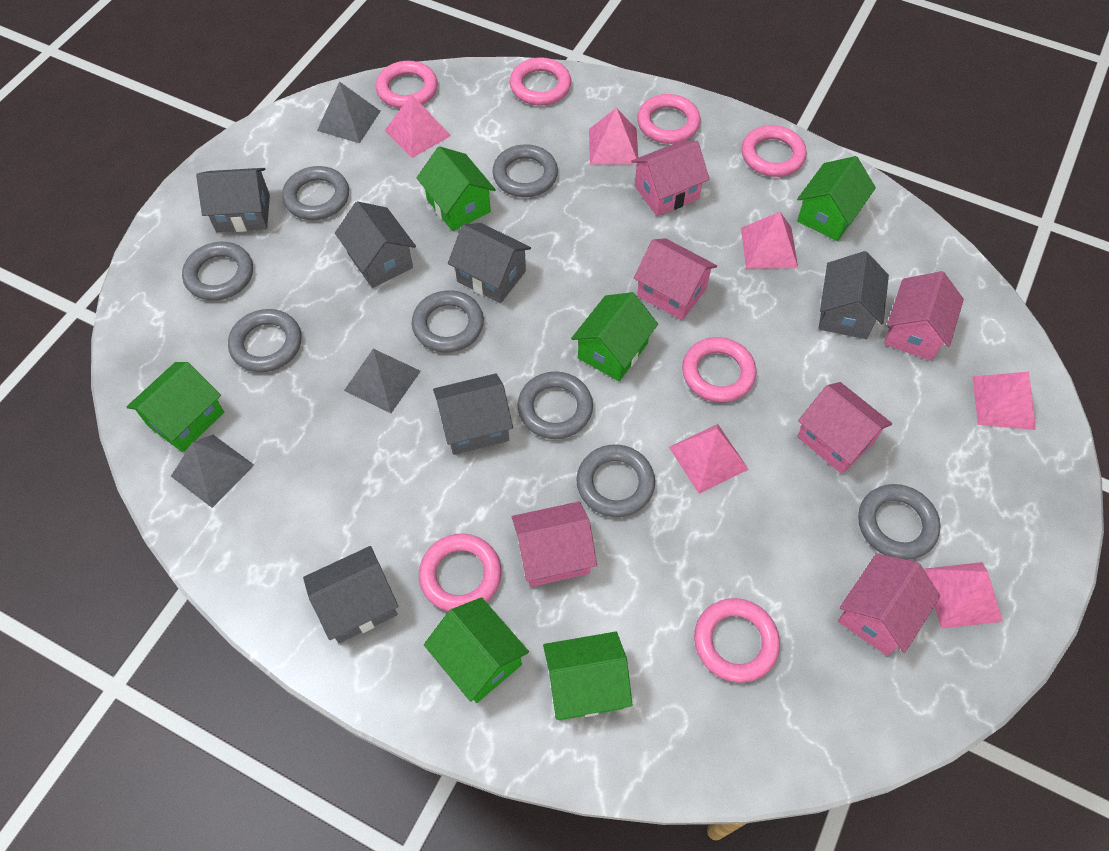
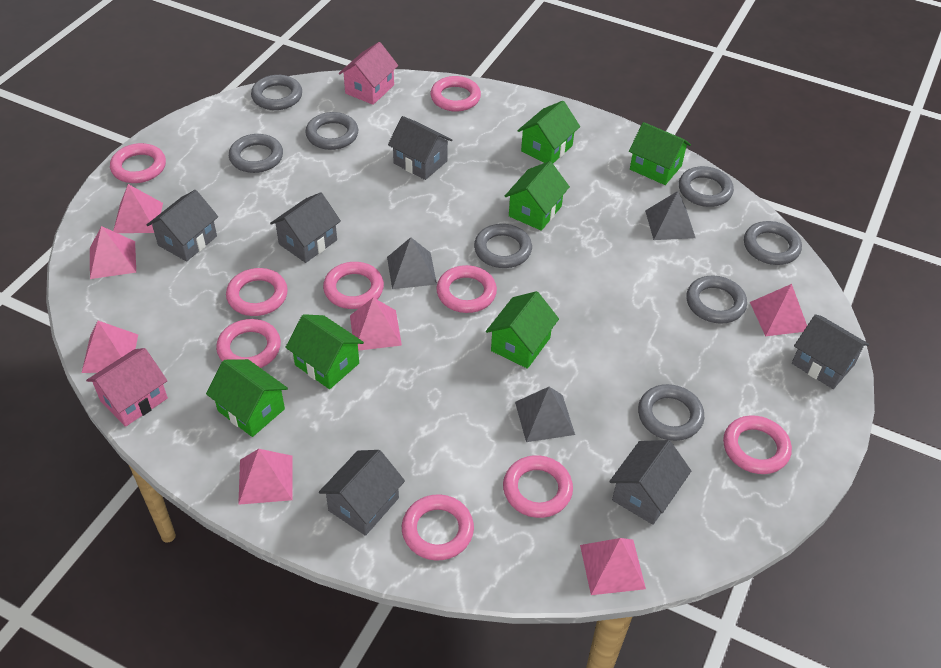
pink house: [512,501,597,587] [631,141,710,216] [634,238,717,320] [797,382,892,474] [838,553,941,656] [884,271,964,361] = 6 -> [86,348,168,427] [339,42,398,105] = 2
pink pyramid: [385,94,451,158] [589,108,638,165] [669,424,749,494] [741,212,798,269] [924,562,1003,629] [972,372,1036,430] = 6 -> [81,321,138,373] [90,226,136,279] [113,184,163,233] [238,449,292,505] [350,297,402,351] [580,538,646,595] [750,284,807,336] = 7
pink ring: [376,61,438,109] [419,533,501,611] [510,57,571,106] [637,94,701,144] [682,337,756,402] [694,598,780,683] [742,125,807,177] = 7 -> [110,143,166,183] [216,319,281,368] [226,268,288,316] [323,262,384,309] [402,494,474,561] [430,76,481,112] [436,265,497,313] [503,455,573,518] [723,415,792,474] = 9

